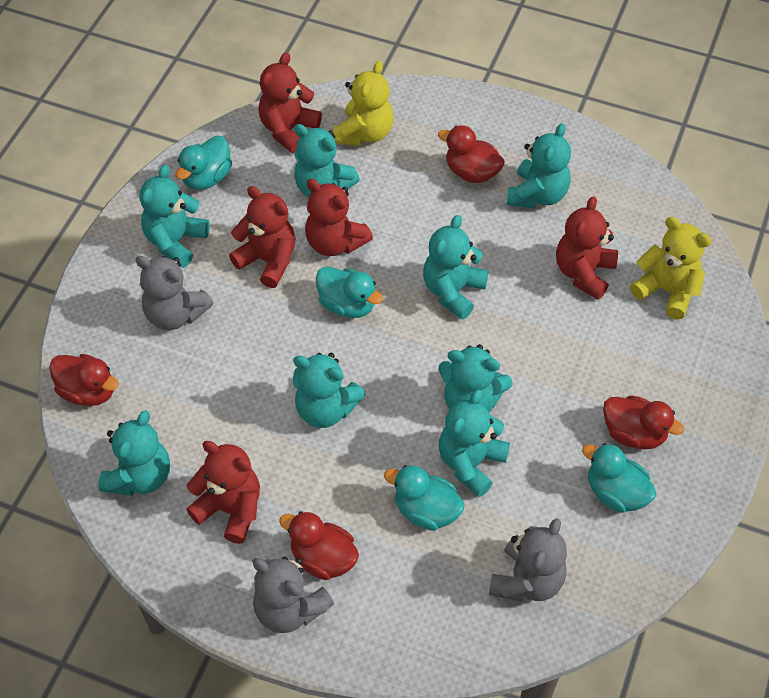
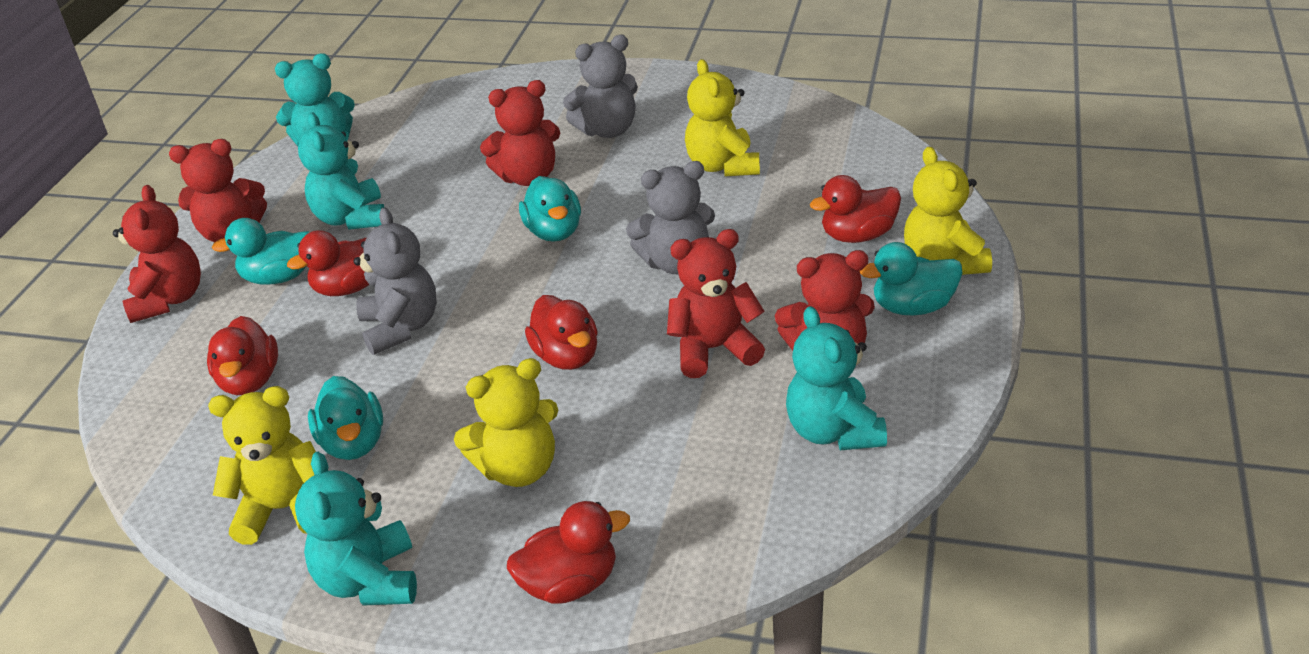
red duck: [49,354,119,406] [279,511,359,580] [438,125,505,183] [603,395,684,450] = 4 -> [207,316,278,395] [287,230,370,296] [507,501,630,604] [525,295,598,370] [810,175,901,243] = 5
turquoise teddy bear: [98,410,170,496] [140,165,210,268] [293,353,366,428] [294,124,360,198] [423,215,488,319] [438,344,513,412] [439,389,510,497] [507,123,571,209] = 8 -> [275,53,355,146] [295,452,417,606] [298,112,384,229] [786,306,887,450] = 4
yellow teddy bear: [334,61,393,146] [630,217,711,319] = 2 -> [208,386,316,545] [454,358,558,487] [685,59,760,177] [904,147,992,275] = 4

